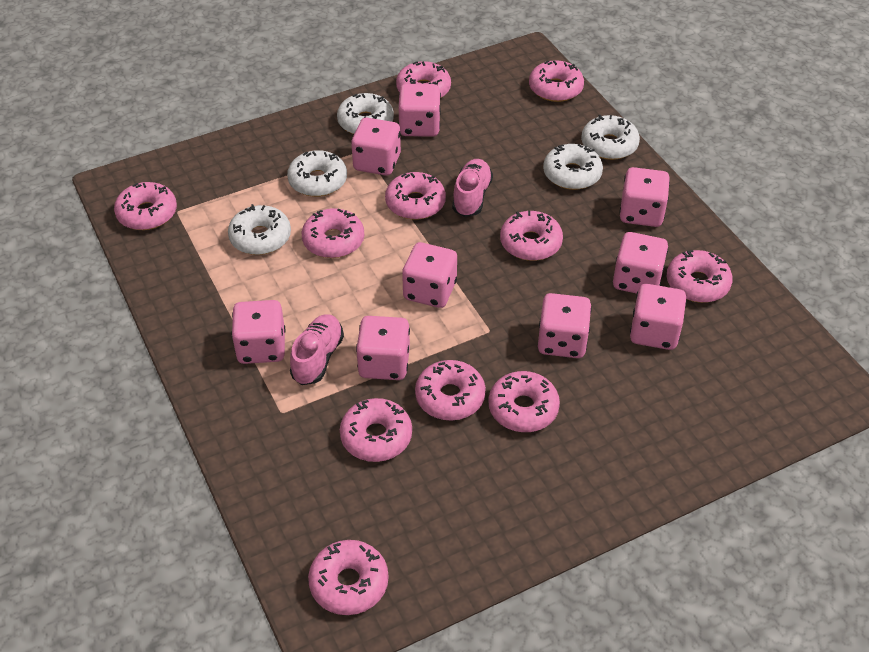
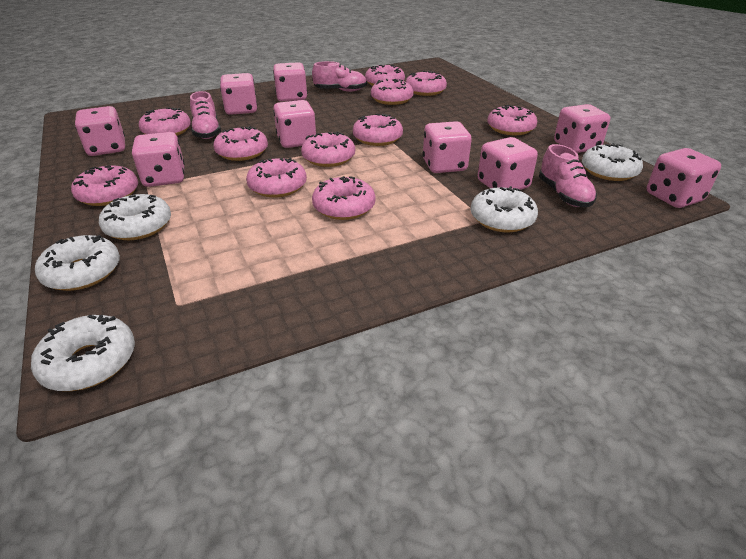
pink shoe: [290,314,344,385] [452,159,493,217] = 2 -> [190,91,221,139] [312,61,367,92] [539,144,597,207] = 3

